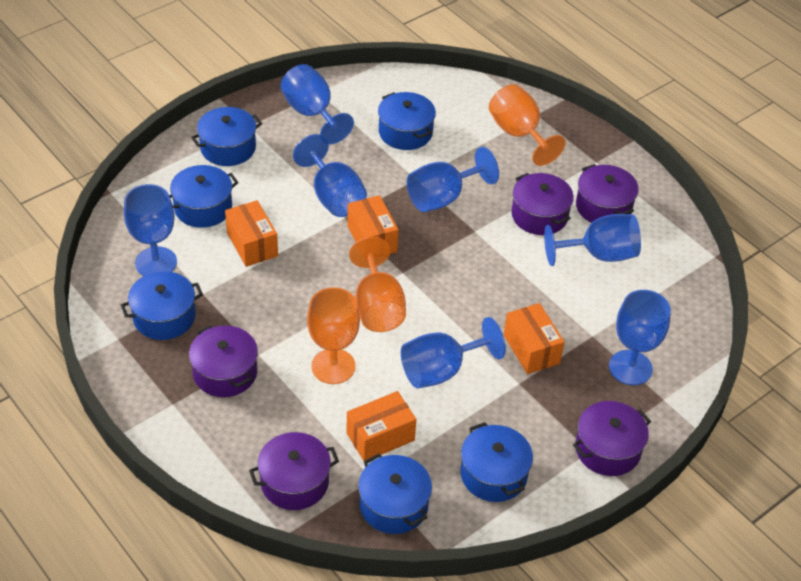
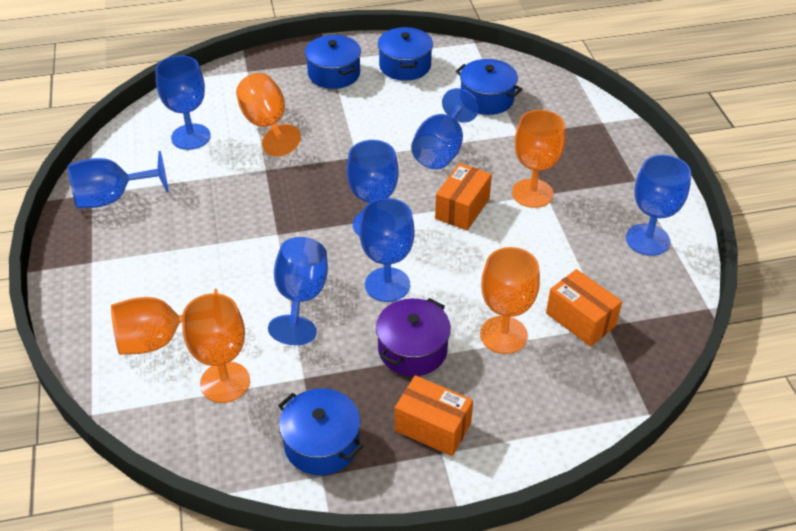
blue pot: [121,271,203,340] [169,165,239,228] [191,107,262,166] [358,453,432,534] [378,92,436,150] [460,422,533,502] = 6 -> [278,388,363,475] [305,35,361,89] [378,27,433,81] [456,59,522,115] = 4
orange box: [225,200,278,267] [346,391,416,461] [347,195,399,254] [504,303,564,374] = 4 -> [395,375,473,456] [435,163,492,231] [546,269,622,347] = 3
orange goblet: [307,287,360,384] [349,237,406,332] [489,84,566,166] = 3 -> [111,289,218,355] [182,293,250,403] [236,73,301,157] [480,247,540,354] [512,110,566,208] = 5
purple pot: [189,325,258,397] [249,432,339,510] [511,173,574,235] [573,401,651,476] [576,164,639,223] = 5 -> [376,298,451,376] = 1

